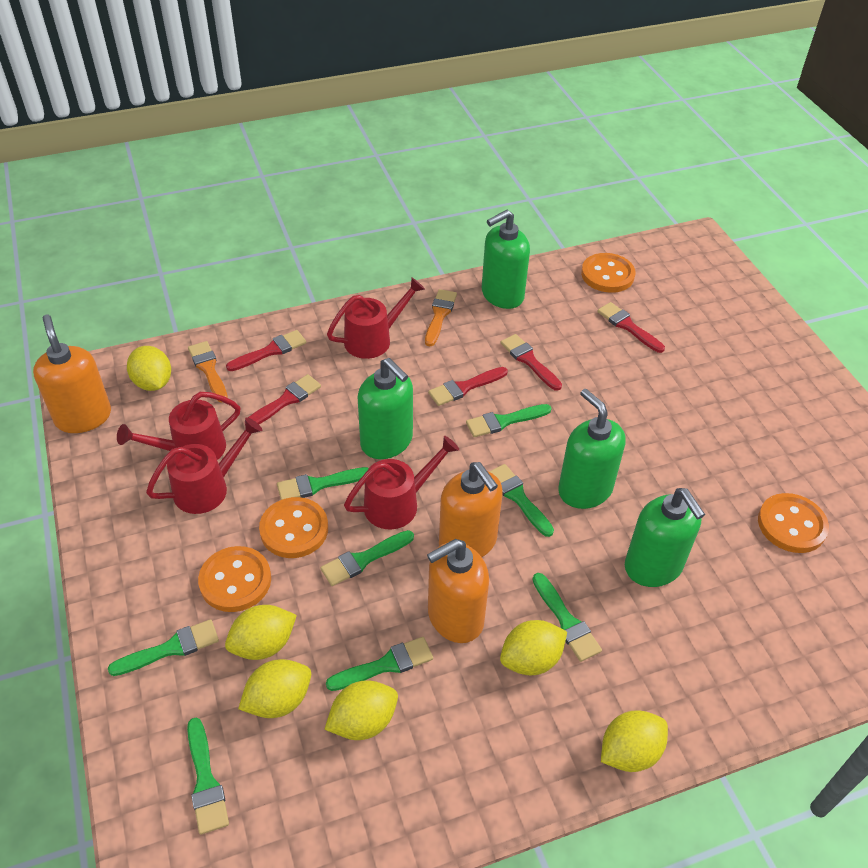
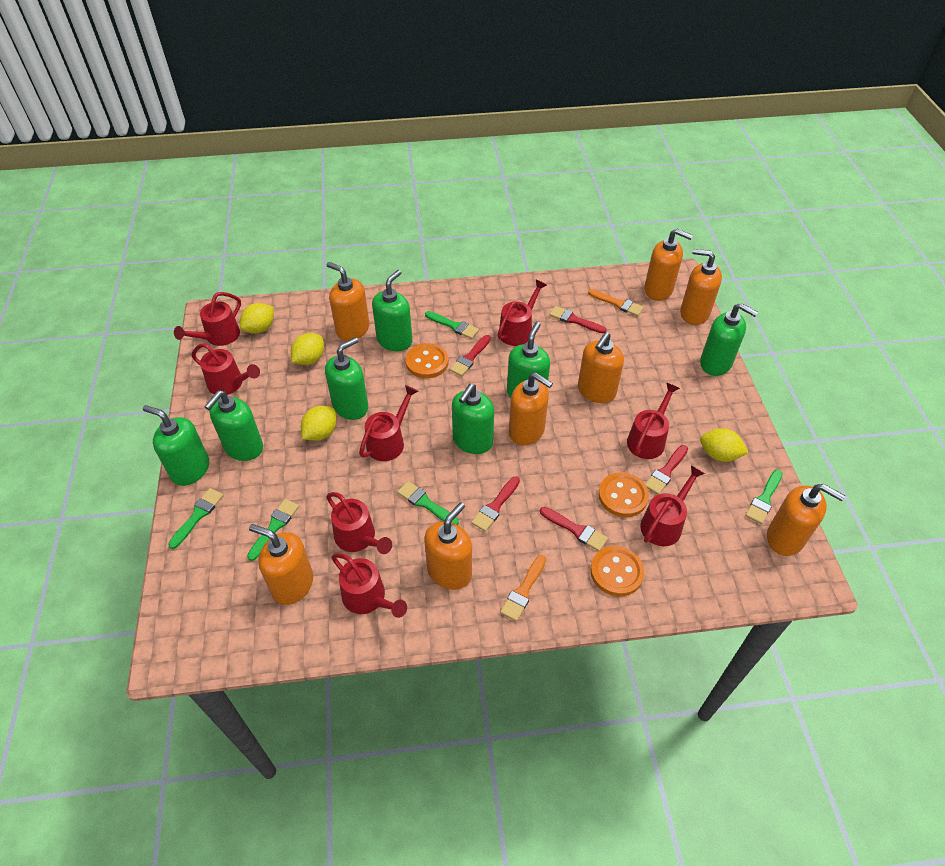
green brush: [108,619,219,676] [187,718,229,834] [277,467,369,500] [321,530,414,586] [326,637,433,691] [466,404,552,437] [489,464,554,537] [532,573,602,662] = 8 -> [168,488,224,549] [247,499,299,561] [397,481,459,525] [425,311,479,339] [745,470,783,524] = 5
green soap dispenser: [358,358,413,459] [482,210,530,309] [558,389,625,509] [625,488,705,587] = 4 -> [143,405,209,486] [205,391,263,461] [325,337,368,420] [372,270,413,351] [452,384,494,454] [507,322,550,398] [700,303,758,376] = 7
orange button: [198,546,271,612] [259,497,328,558] [581,253,635,293] [758,493,829,553] = 4 -> [406,343,449,378] [590,546,645,596] [598,472,649,517] = 3
orange soap dispenser: [33,315,111,433] [427,539,489,643] [439,462,503,557] = 3 -> [249,524,313,605] [327,262,369,341] [424,502,472,590] [509,372,553,445] [578,332,624,403] [644,229,693,301] [680,249,722,325] [767,484,845,556] = 8
red watering can: [117,392,241,460] [146,417,262,514] [327,277,425,359] [344,436,459,529] = 4 -> [174,292,241,346] [192,343,260,395] [326,492,392,554] [331,553,407,618] [359,385,418,461] [497,279,547,346] [627,383,680,459] [640,466,705,546] = 8
yellow lemon: [127,346,171,391] [225,605,297,660] [238,659,311,718] [325,680,398,740] [500,620,567,675] [601,710,668,772] = 6 -> [240,303,274,334] [291,333,324,365] [301,406,337,441] [700,428,748,462] = 4

